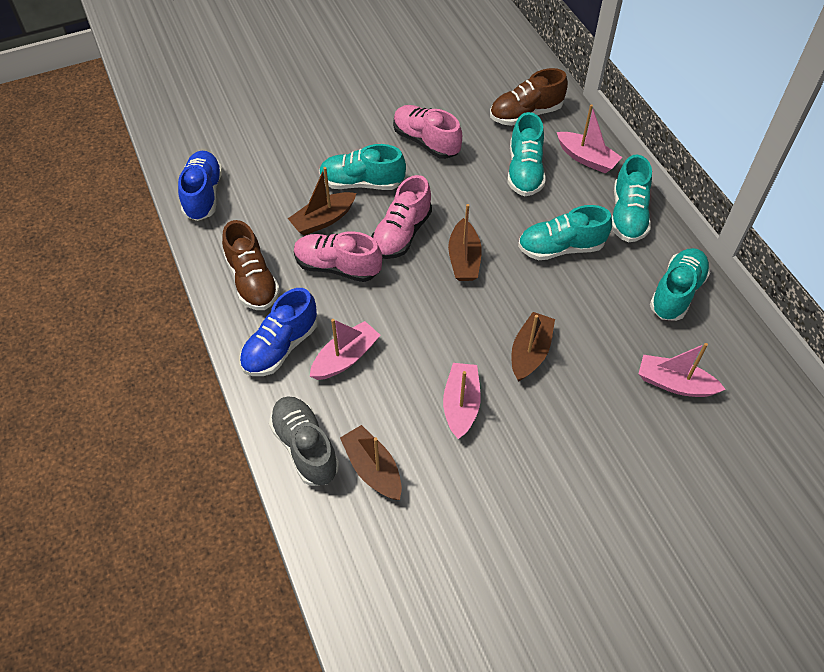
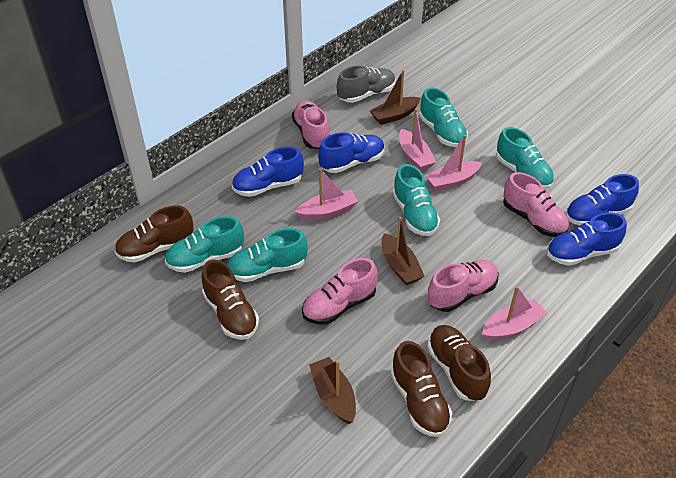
blue shoe: [178,151,223,221] [240,288,318,376] = 2 -> [232,147,304,197] [318,132,385,173] [547,213,627,266] [565,174,639,226] = 4
brown boat: [288,167,356,236] [340,425,402,500] [448,204,482,281] [511,312,555,382] = 4 -> [309,357,356,424] [370,70,421,125] [381,217,424,285] = 3
brown shoe: [222,220,280,310] [490,68,568,126] = 2 -> [115,205,194,263] [201,260,259,340] [391,341,452,437] [427,325,491,401] = 4
pink shoe: [294,231,382,282] [371,175,432,259] [393,105,462,159] = 3 -> [292,101,330,149] [302,258,378,325] [428,260,499,312] [503,172,569,237] = 4

